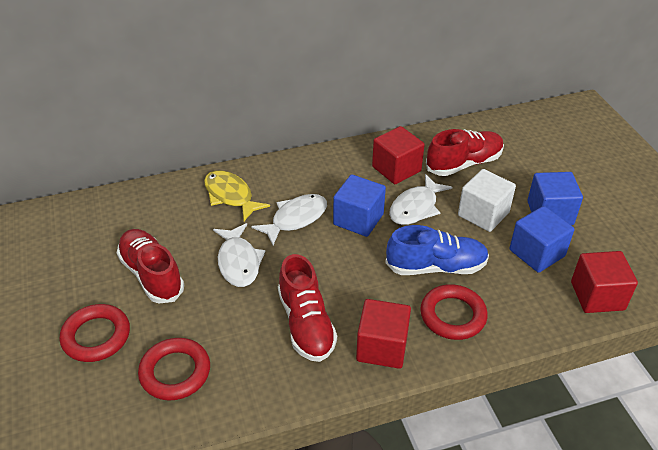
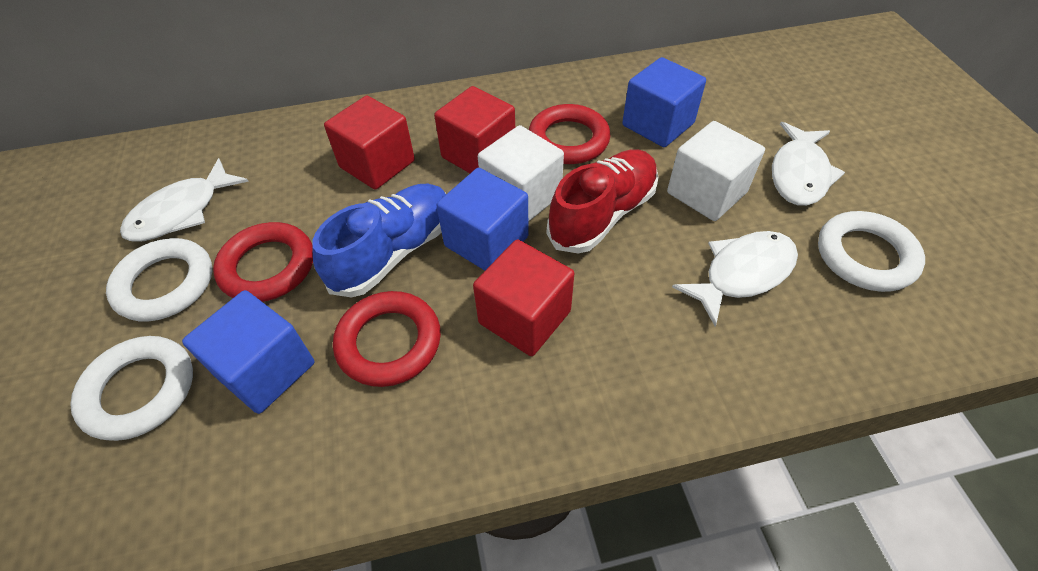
red shoe: [117,229,184,303] [278,254,337,362] [426,129,504,176] = 3 -> [547,149,659,253] = 1
white cube: [458,169,516,232] = 1 -> [478,125,564,222] [667,121,765,221] = 2
white ring: none = 0 -> [70,336,193,441] [106,238,212,322] [818,211,925,292] = 3
yellow fish: [204,170,270,221] = 1 -> none = 0

